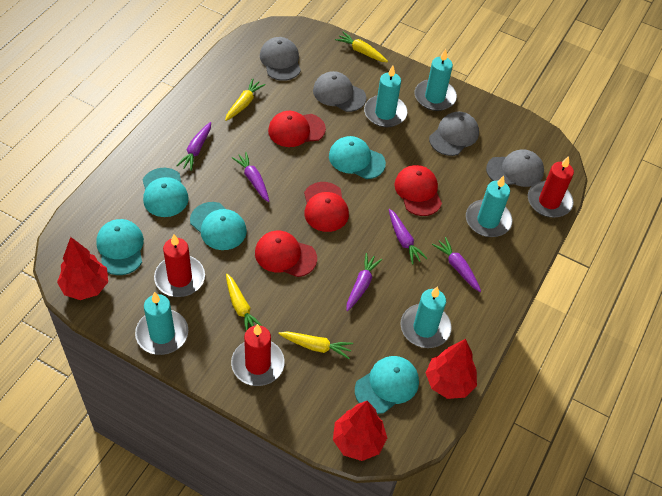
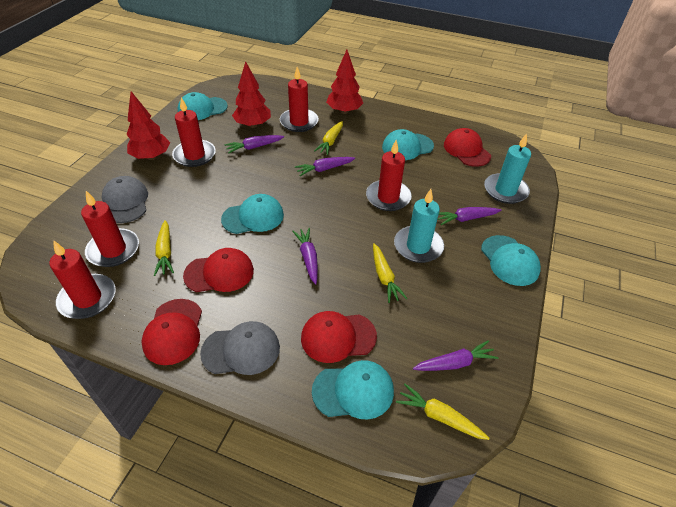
grey cap: [260,37,301,81] [313,71,367,112] [429,112,479,156] [486,149,544,187] = 4 -> [102,176,148,223] [200,321,280,375] = 2
red candle: [154,234,205,297] [231,324,285,386] [528,156,574,218] = 3 -> [50,240,116,319] [81,191,139,267] [172,98,216,167] [280,67,319,132] [366,140,412,211] = 5
turquoise candle: [135,292,188,355] [364,66,407,127] [400,286,451,348] [415,49,457,111] [466,175,512,237] = 5 -> [394,189,444,263] [484,133,531,204] = 2

